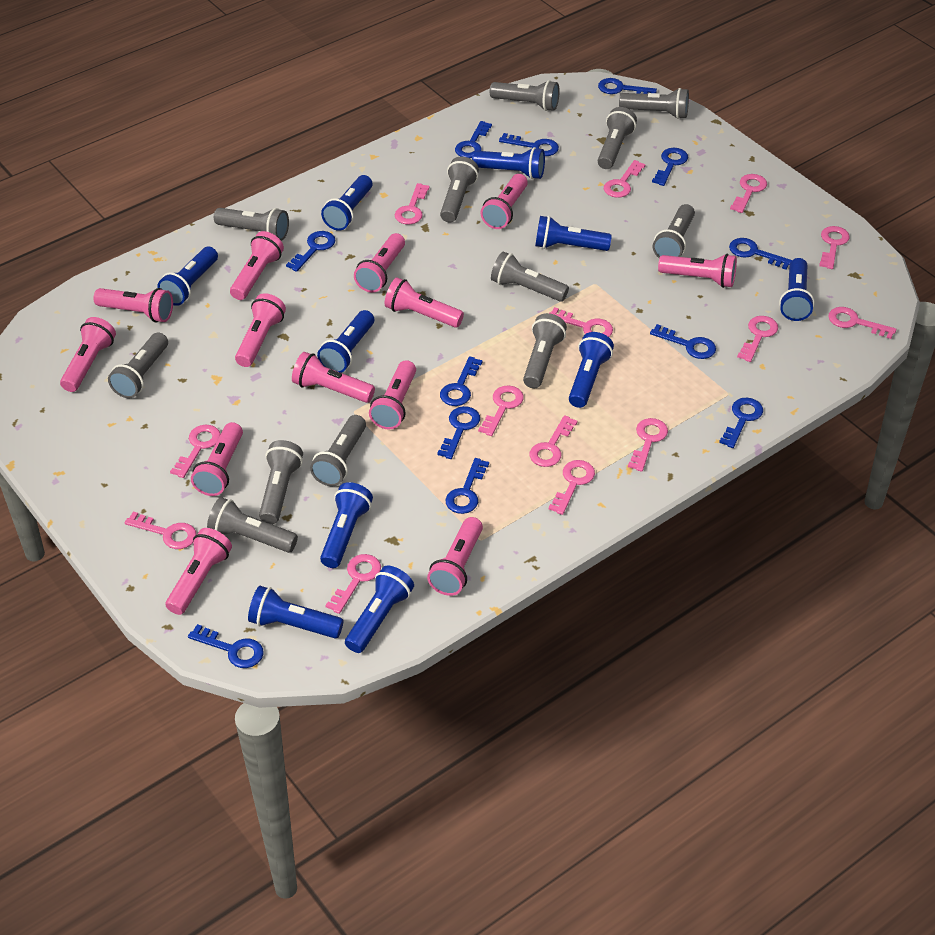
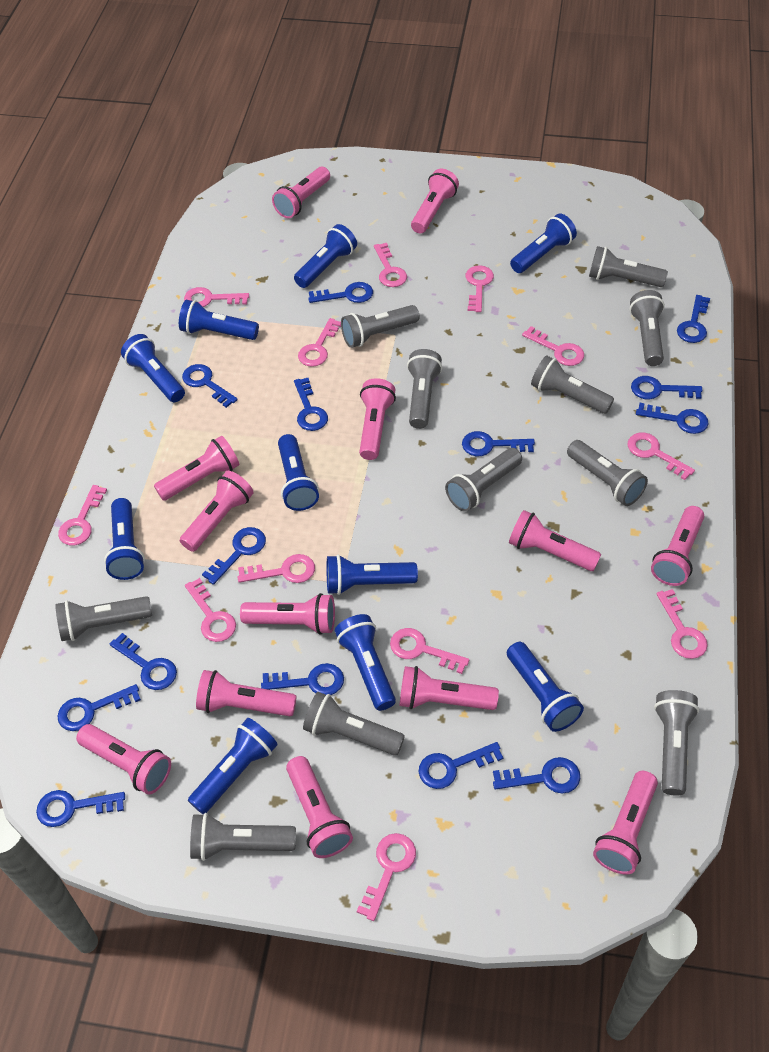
blue key: [188,624,264,668] [286,231,336,272] [437,406,480,459] [440,356,483,406] [445,458,489,514] [455,121,492,158] [499,133,559,156] [598,78,657,94] [650,324,716,359] [652,148,688,186] [719,398,763,448] [729,238,792,270] = 12 -> [36,790,125,827] [57,684,141,731] [109,633,177,690] [182,364,238,408] [202,527,266,585] [261,663,344,695] [294,378,328,431] [308,282,373,303] [419,742,503,789] [462,431,535,456] [493,757,580,793] [631,376,703,399] [636,403,709,434] [677,295,710,343] = 14
grey flashlight: [108,332,168,398] [207,497,298,553] [214,208,289,241] [259,440,303,524] [310,415,366,486] [440,156,479,223] [490,80,560,111] [491,251,569,302] [523,313,567,388] [598,107,637,169] [619,88,689,119] [653,204,695,258] = 12 -> [55,596,152,641] [190,813,296,861] [303,692,405,755] [341,305,419,348] [407,349,442,429] [445,448,522,512] [531,356,614,414] [567,440,648,506] [589,246,668,287] [630,290,665,366] [654,690,699,796] = 11
pink key: [125,511,196,549] [170,425,221,478] [325,554,381,614] [395,183,430,224] [478,385,524,436] [529,415,577,467] [549,307,613,337] [549,460,595,515] [604,160,646,198] [628,418,668,472] [730,174,767,213] [737,316,778,362] [819,226,850,269] [828,307,896,339] = 14 -> [58,485,107,546] [184,287,249,307] [185,578,236,642] [238,554,315,583] [298,318,341,367] [357,833,416,921] [374,243,407,287] [390,628,469,674] [465,265,494,312] [522,326,584,366] [628,432,695,480] [656,589,708,659] = 12

